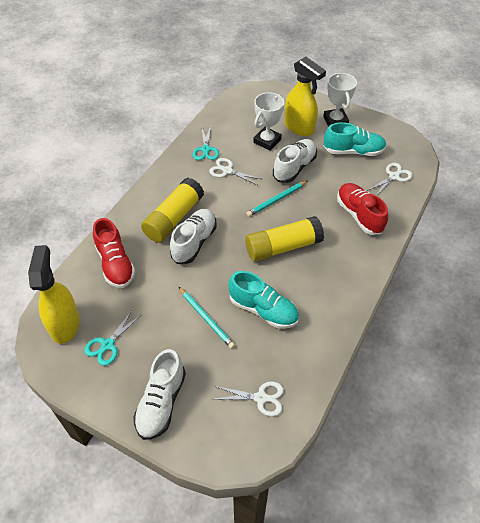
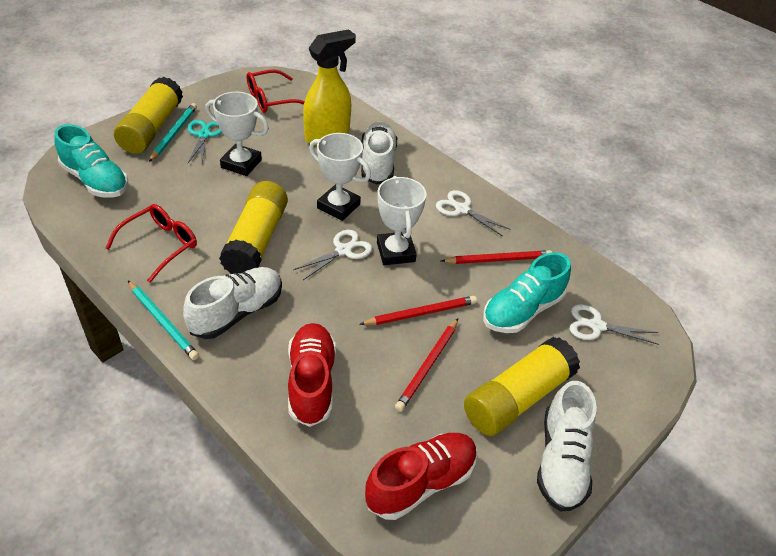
red glasses: none = 0 -> [105,204,197,283] [247,69,304,113] = 2
red pencil: none = 0 -> [359,296,477,325] [395,319,458,411] [441,250,552,264] = 3
turquoise scissors: [84,309,141,366] [193,126,219,160] = 2 -> [188,120,222,163] = 1
white trophy: [253,92,284,150] [323,73,357,127] = 2 -> [205,92,269,176] [309,133,371,221] [377,176,427,265] = 3
yellow glue stick: [141,178,204,243] [245,216,324,262] = 2 -> [114,77,183,154] [219,181,288,274] [464,337,580,436] = 3
yellow spray bottle: [28,245,80,344] [284,57,326,136] = 2 -> [303,29,356,146] = 1

